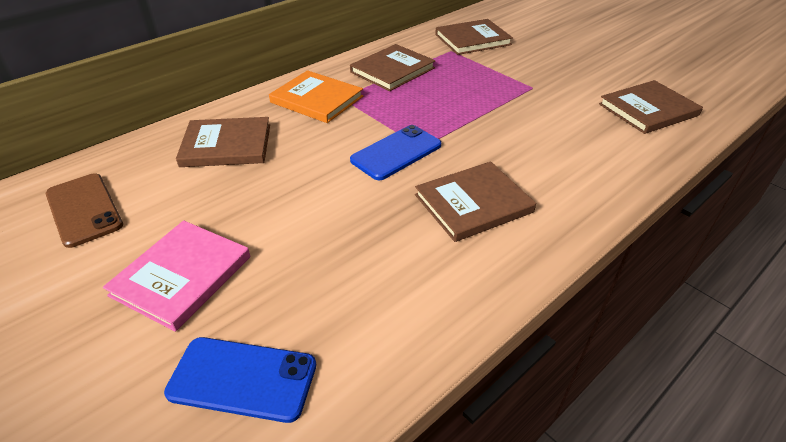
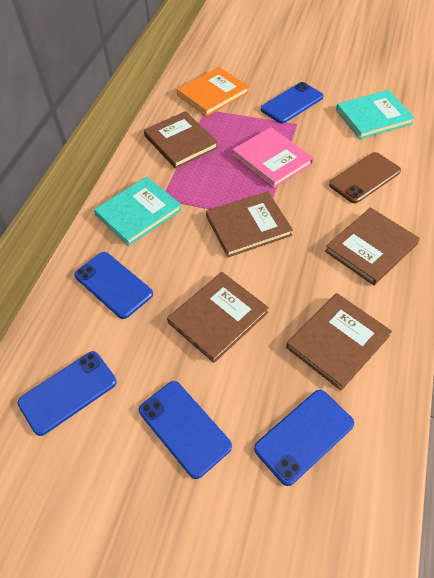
blue phone: [164,337,316,423] [350,125,441,180] = 2 -> [17,351,117,436] [74,252,153,319] [139,381,232,479] [254,390,354,486] [261,82,323,123] = 5
turquoise book: none = 0 -> [94,177,182,246] [336,90,415,139] = 2

